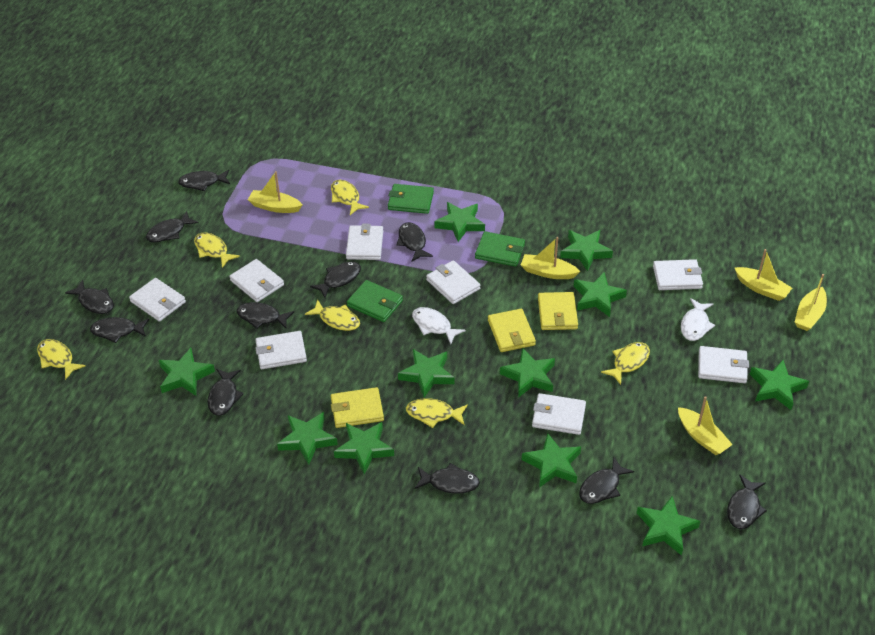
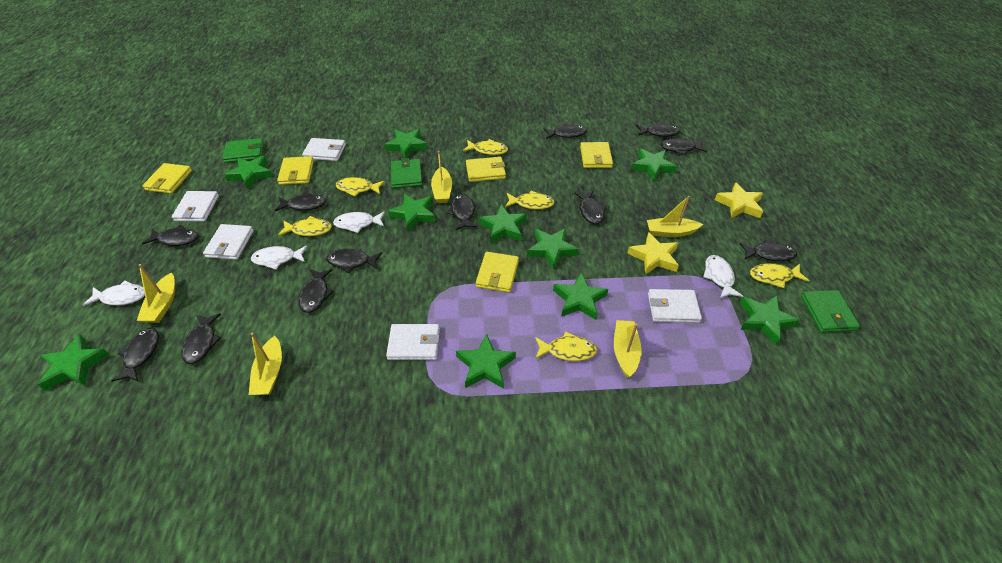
black fish: [65,280,114,314] [90,317,149,343] [146,211,198,242] [178,170,230,191] [208,369,244,416] [237,302,294,329] [310,262,361,298] [397,222,433,261] [414,463,480,494] [579,457,634,504] [727,474,767,529] = 11 -> [111,328,159,382] [142,225,198,246] [182,313,221,364] [275,192,326,211] [299,269,334,313] [326,249,382,273] [447,194,477,230] [543,124,587,139] [574,191,606,224] [636,122,680,137] [661,138,707,155] [740,239,797,262] = 12
green star: [159,348,215,396] [277,412,338,465] [334,422,394,475] [398,349,455,397] [434,202,485,242] [500,348,555,398] [522,433,581,488] [560,230,613,271] [573,272,627,317] [637,496,700,556] [750,360,809,410] = 11 -> [38,334,110,391] [224,156,273,189] [384,129,428,158] [388,194,436,232] [456,334,516,389] [479,205,527,243] [527,228,579,269] [553,272,608,320] [631,149,677,181] [740,295,800,345] = 10
white fish: [412,307,466,344] [681,298,715,341] = 2 -> [83,281,145,306] [251,245,307,270] [333,212,385,233] [703,255,743,298] = 4
white wallet: [129,278,186,322] [229,259,284,302] [255,331,307,369] [346,224,383,260] [426,260,480,304] [532,393,586,435] [653,259,703,290] [698,346,749,383] = 8 -> [172,191,219,222] [203,224,254,260] [302,138,346,161] [386,324,440,360] [648,289,702,323] = 5
yellow star: none = 0 -> [627,232,679,275] [715,182,764,218] = 2
yellow wallet: [331,387,384,428] [488,309,536,352] [538,292,578,330] = 3 -> [143,163,192,194] [277,156,314,185] [466,157,506,182] [476,252,519,293] [580,142,613,168] = 5

